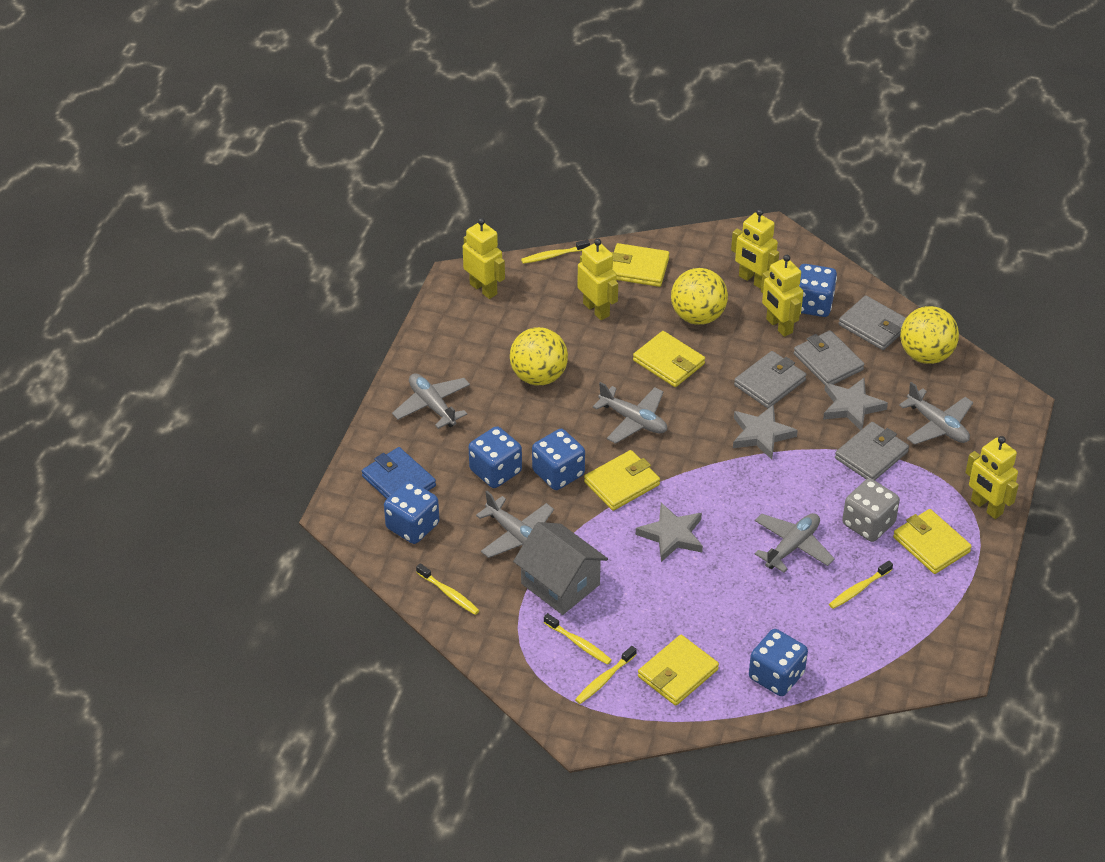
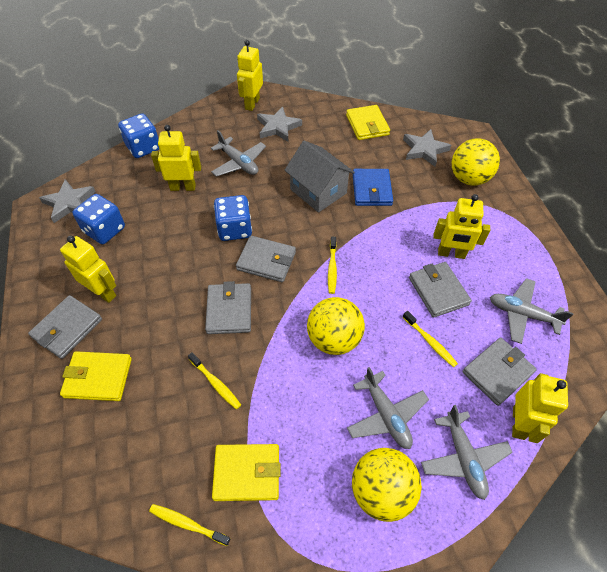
blue dice: [384,481,439,544] [469,426,522,488] [532,429,585,490] [749,629,808,696] [799,264,837,317] = 5 -> [72,194,125,244] [118,113,159,158] [214,195,252,241] = 3
grey dice: [842,478,900,542] = 1 -> none = 0
grey plane: [392,373,470,429] [476,491,554,558] [593,382,667,444] [755,513,835,572] [899,382,973,445] = 5 -> [211,130,266,177] [347,367,429,449] [421,405,513,500] [490,278,574,344] = 4
grey wallet: [734,351,806,408] [794,330,864,385] [835,422,909,480] [838,295,906,350] = 4 -> [28,295,102,359] [205,281,251,334] [236,236,296,282] [409,262,472,318] [462,338,537,406] = 5
yellow toothbrush: [416,563,480,615] [521,239,590,264] [543,613,612,665] [575,646,637,704] [829,561,893,609] = 5 -> [149,504,231,546] [188,352,241,409] [328,237,337,294] [403,311,458,367] = 4
yellow wallet: [584,450,660,511] [611,243,670,287] [633,331,705,387] [638,635,719,706] [893,509,972,574] = 5 -> [60,351,132,401] [212,444,281,501] [346,105,390,140] = 3

